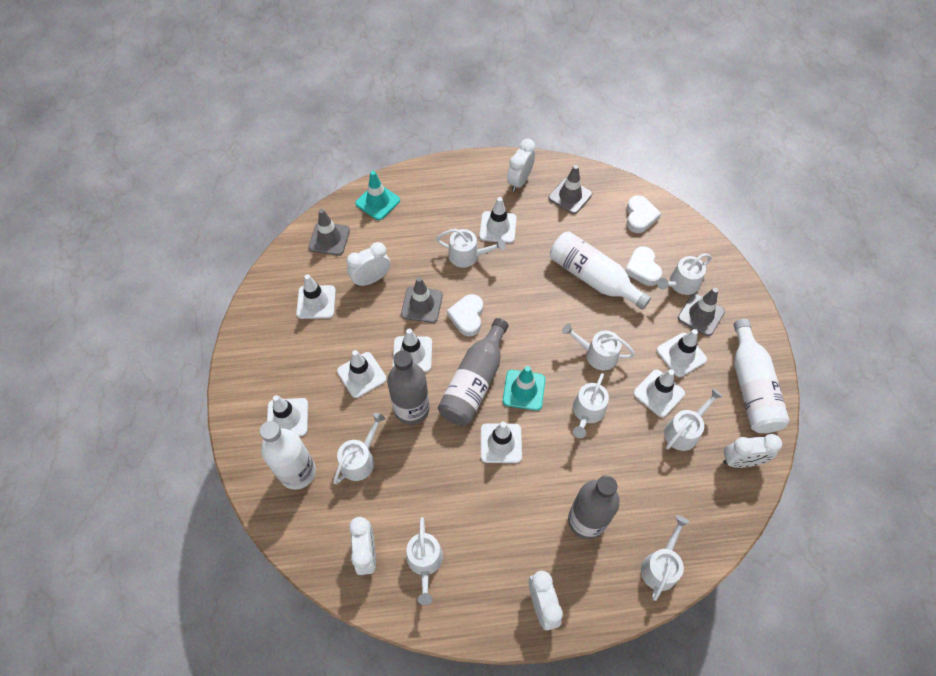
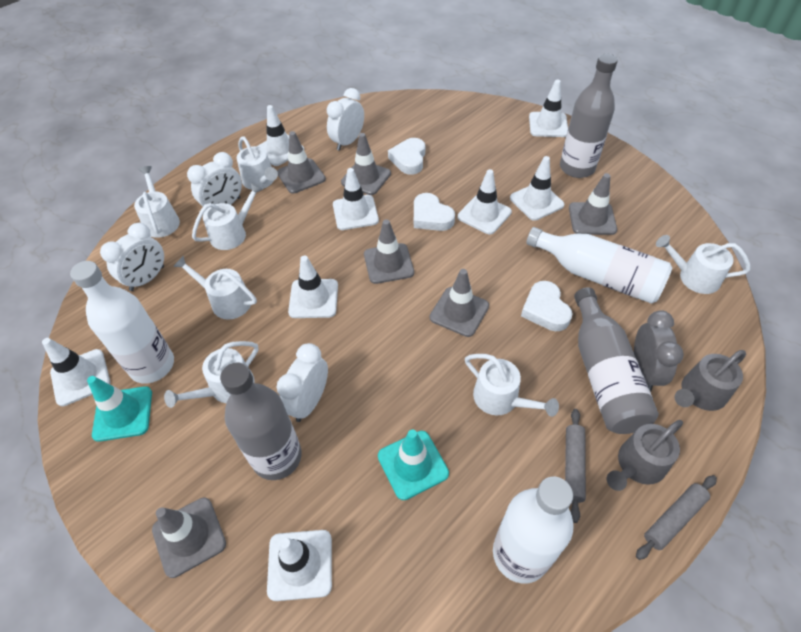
grey clock: none = 0 -> [634,310,684,392] = 1
grey rolling pin: none = 0 -> [565,409,586,523] [636,475,717,560] = 2
grey traffic cone: [309,209,350,255] [401,277,443,323] [548,165,592,214] [678,288,725,336] = 4 -> [152,497,226,578] [277,131,326,193] [341,133,391,195] [364,219,414,284] [429,269,489,337] [569,173,617,235] = 6
grey watering can: none = 0 -> [607,420,683,491] [675,350,746,411] = 2
white clock: [347,242,390,287] [349,517,376,575] [507,139,535,192] [529,571,563,630] [723,434,782,468] = 5 -> [100,223,164,291] [187,152,242,208] [277,343,328,422] [327,88,364,151] = 4
white watering can: [333,413,385,484] [406,517,443,605] [436,229,506,268] [562,323,635,370] [573,373,609,438] [641,516,689,601] [657,253,712,295] [664,388,723,451] = 8 -> [134,166,180,238] [164,341,259,408] [173,256,257,320] [192,182,263,250] [237,136,278,190] [465,354,559,417] [656,235,751,294] = 7

